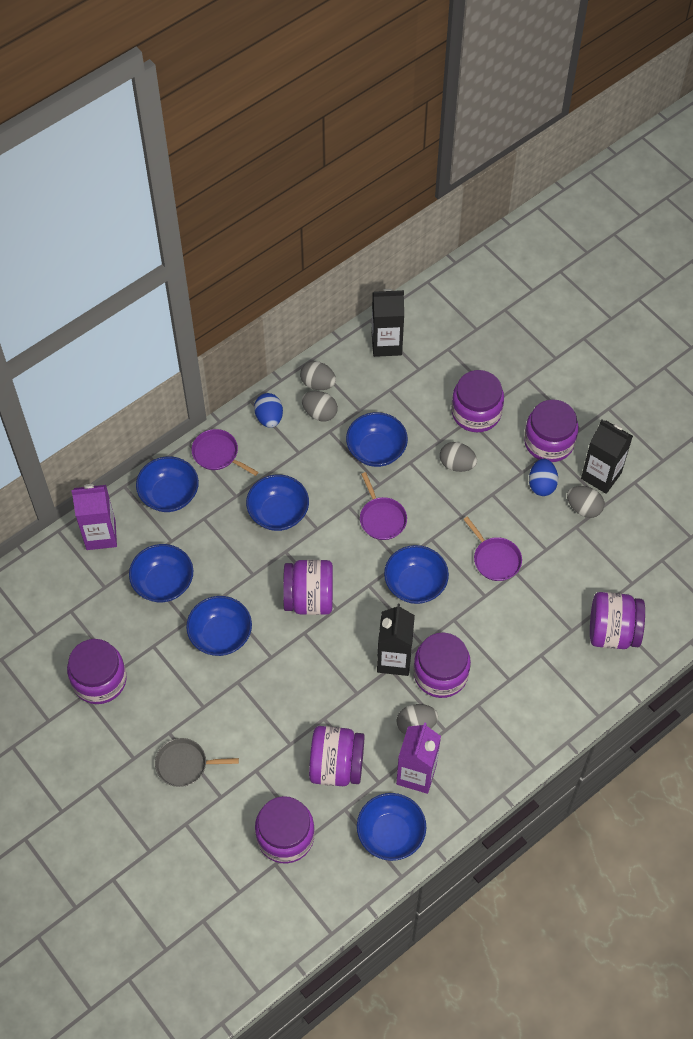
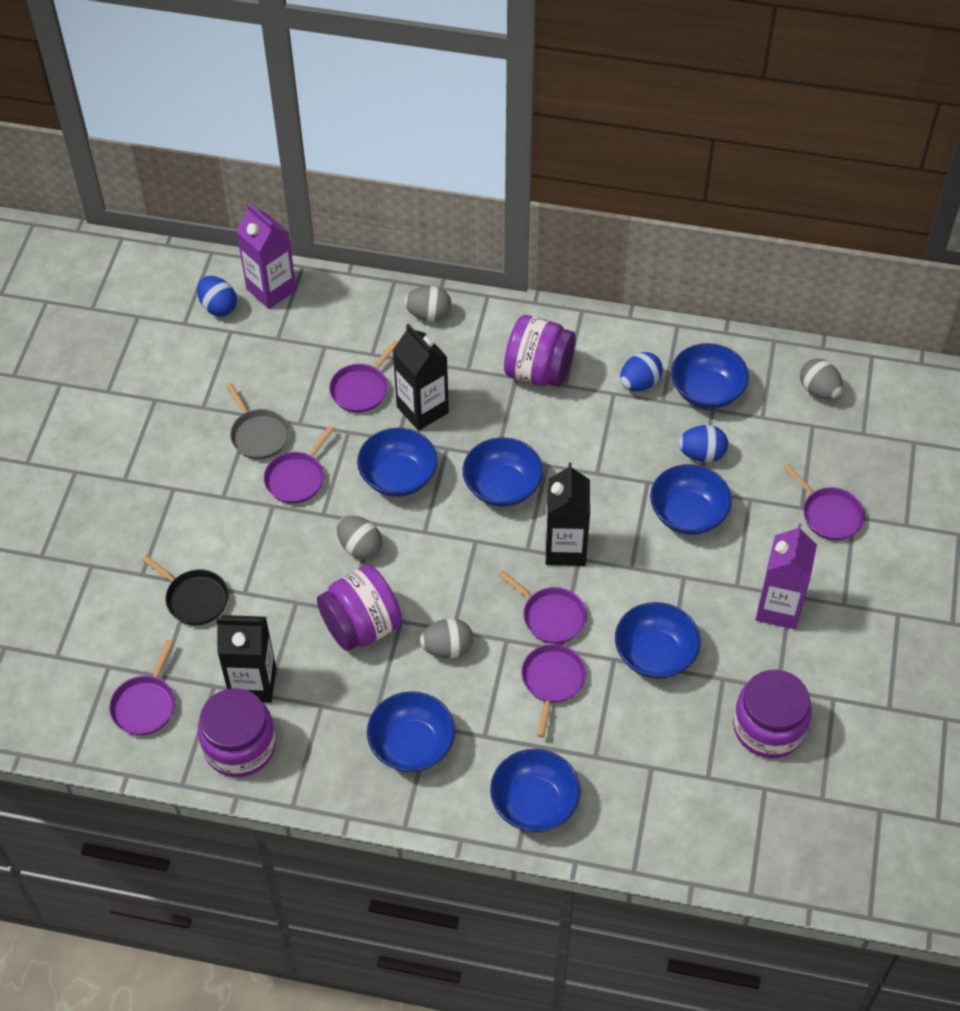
black pan: none = 0 -> [142,555,229,625] = 1
blue egg: [254,393,283,428] [529,458,558,496] = 2 -> [197,276,237,316] [620,352,663,391] [678,425,728,462] = 3
grey egg: [300,361,336,390] [302,391,338,421] [396,704,438,734] [440,442,477,472] [567,486,604,518] = 5 -> [337,516,382,560] [404,286,452,322] [420,618,473,659] [800,358,843,400] = 4
purple jar: [67,639,127,704] [255,796,315,863] [283,560,333,615] [309,726,365,786] [413,633,471,698] [451,370,504,432] [524,399,579,462] [590,592,645,649] = 8 -> [198,688,276,777] [317,565,402,651] [504,315,576,387] [733,669,812,758] = 4
purple pan: [191,429,258,476] [360,472,407,540] [463,517,522,581] = 3 -> [109,640,175,735] [264,425,334,504] [329,340,398,412] [498,570,587,644] [521,644,586,737] [784,464,865,540] = 6

